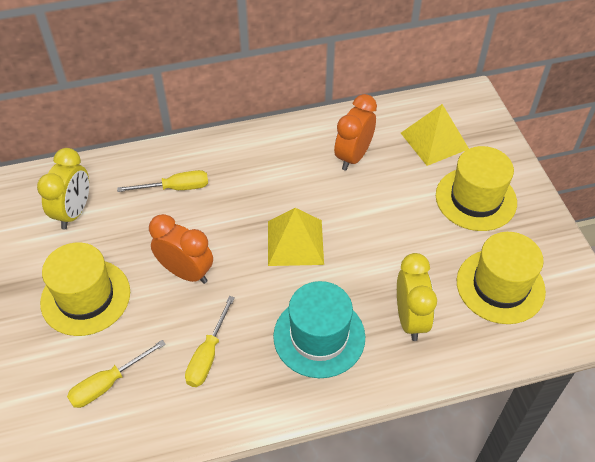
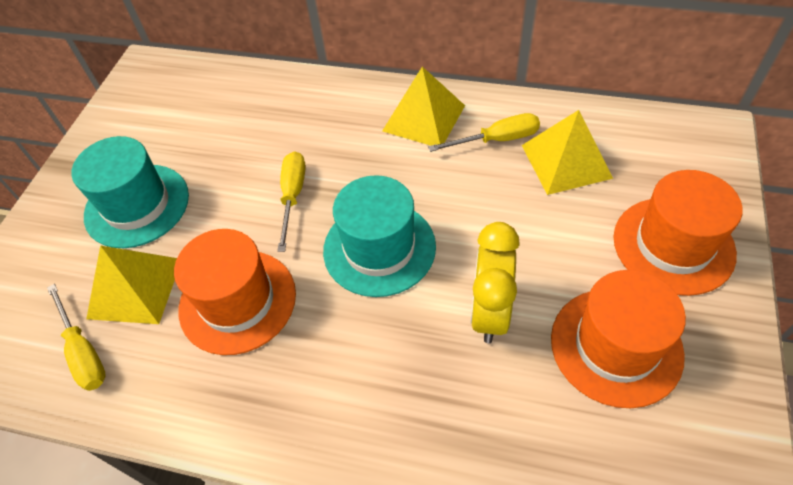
orange clock: [149,214,213,284] [334,94,377,171] = 2 -> none = 0
orange hat: none = 0 -> [174,229,296,355] [551,270,686,408] [613,170,743,296] = 3
turquoise hat: [273,281,365,378] = 1 -> [71,136,189,248] [323,175,436,297] = 2
yellow clock: [37,148,89,229] [397,253,437,341] = 2 -> [471,222,520,343] = 1
yellow hat: [40,242,130,336] [436,146,517,231] [457,232,546,324] = 3 -> none = 0
yellow pyramid: [268,208,324,266] [401,104,469,166] = 2 -> [86,246,177,324] [382,66,465,146] [522,110,613,195] = 3

